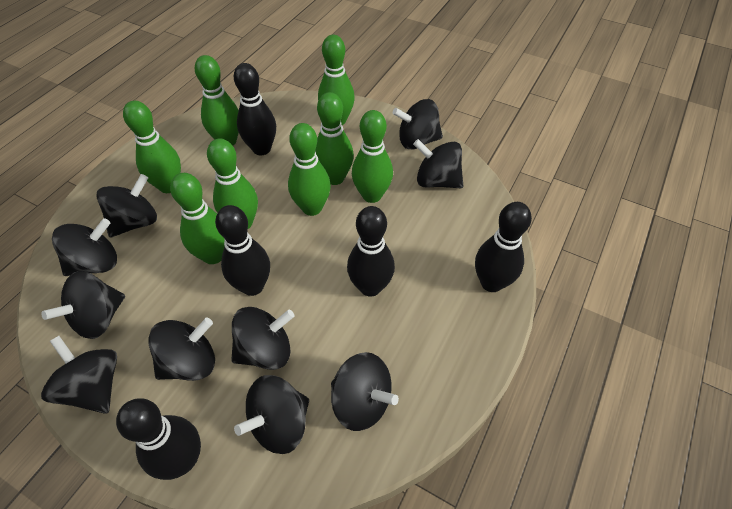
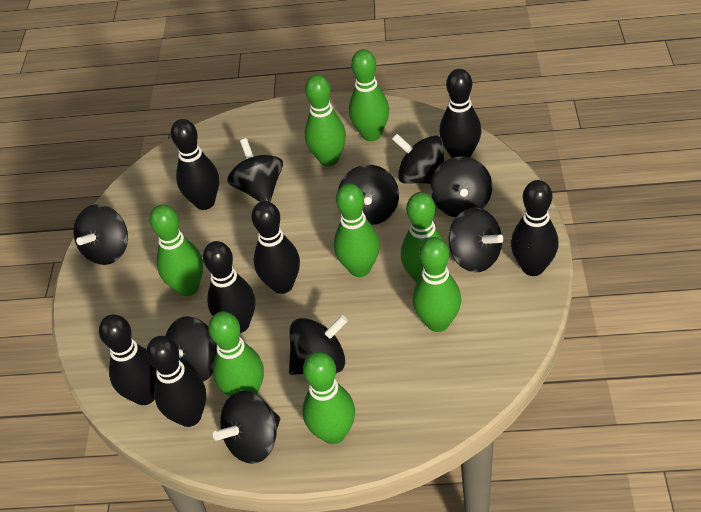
black bowling pin: [116,398,201,480] [215,205,270,296] [234,63,276,155] [347,206,395,297] [475,202,532,292] = 5 -> [99,314,157,405] [146,336,206,427] [171,119,219,210] [203,241,255,333] [251,201,300,294] [439,69,482,158] [511,180,559,276] = 7
black spinning top: [41,271,125,339] [41,336,117,414] [52,218,117,276] [96,174,157,237] [148,318,215,381] [231,307,295,370] [234,375,309,454] [331,352,399,431] [393,99,443,150] [413,139,463,188] = 10 -> [73,204,128,265] [165,316,217,382] [213,390,280,464] [227,138,283,202] [289,315,348,375] [338,165,399,225] [392,134,445,184] [430,157,492,217] [448,207,504,273] = 9

